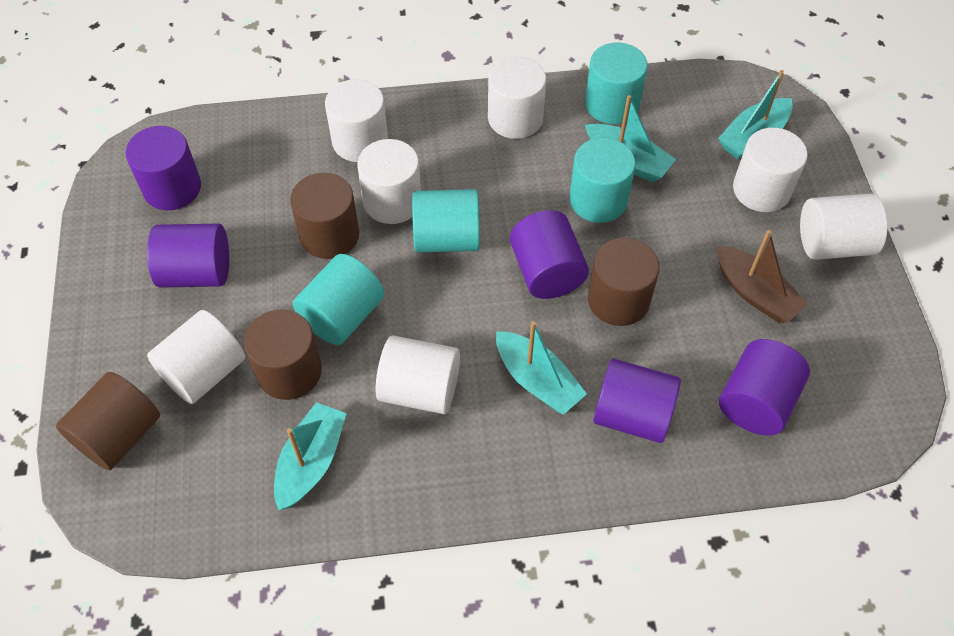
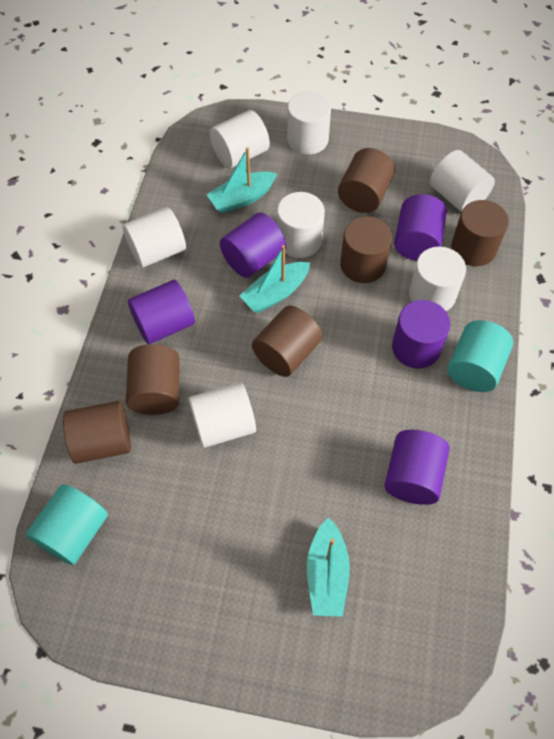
brown boat: [716,230,808,323] = 1 -> none = 0
brown cylinder: [56,372,160,470] [244,309,322,400] [290,173,359,259] [588,238,660,326] = 4 -> [63,401,131,464] [126,344,180,415] [252,306,322,377] [338,148,395,213] [340,216,392,283] [451,200,509,266] = 6
turquoise boat: [274,402,347,511] [496,321,587,415] [585,95,676,182] [718,70,793,159] = 4 -> [206,147,277,213] [240,245,310,313] [307,518,350,617] = 3
turquoise cylinder: [293,254,384,345] [412,189,480,253] [569,138,636,223] [585,43,648,124] = 4 -> [26,484,108,565] [447,320,513,392] = 2

